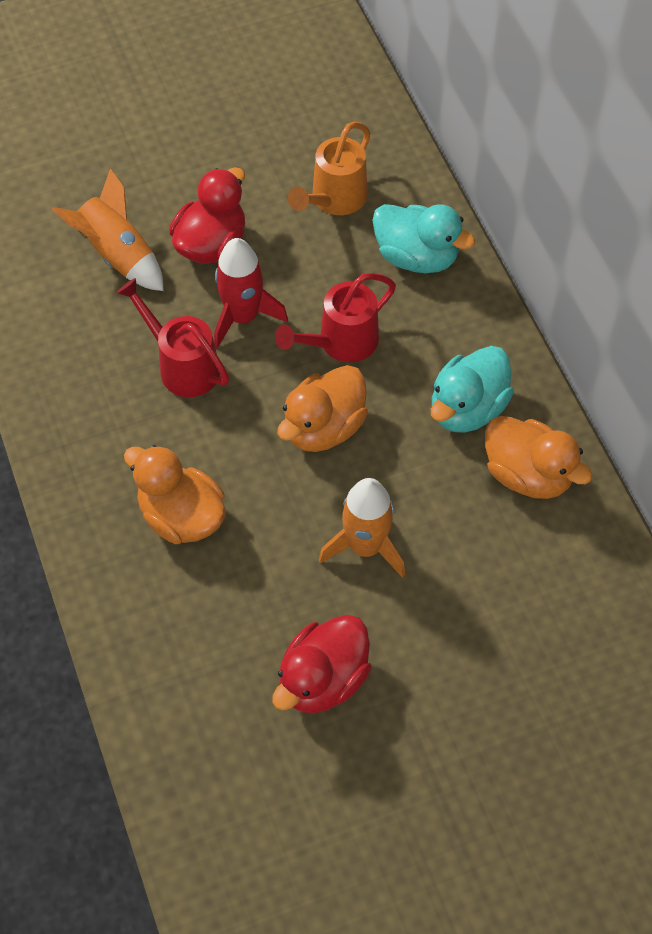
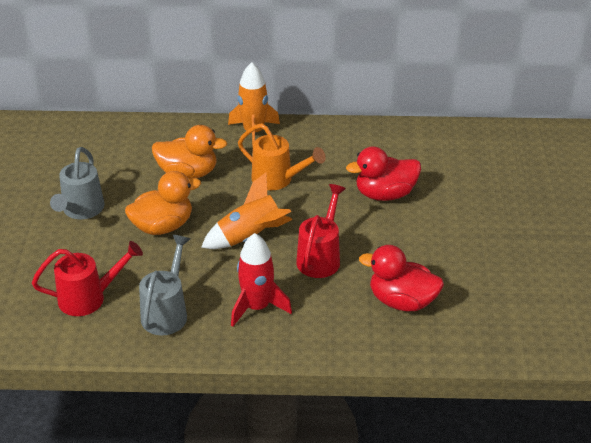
grey watering can: none = 0 -> [50,147,104,219] [139,235,190,335] = 2
orange duck: [124,445,226,544] [277,365,368,452] [485,416,592,499] = 3 -> [125,171,201,235] [152,125,227,179] = 2
turquoise duck: [372,204,475,273] [431,346,514,433] = 2 -> none = 0

